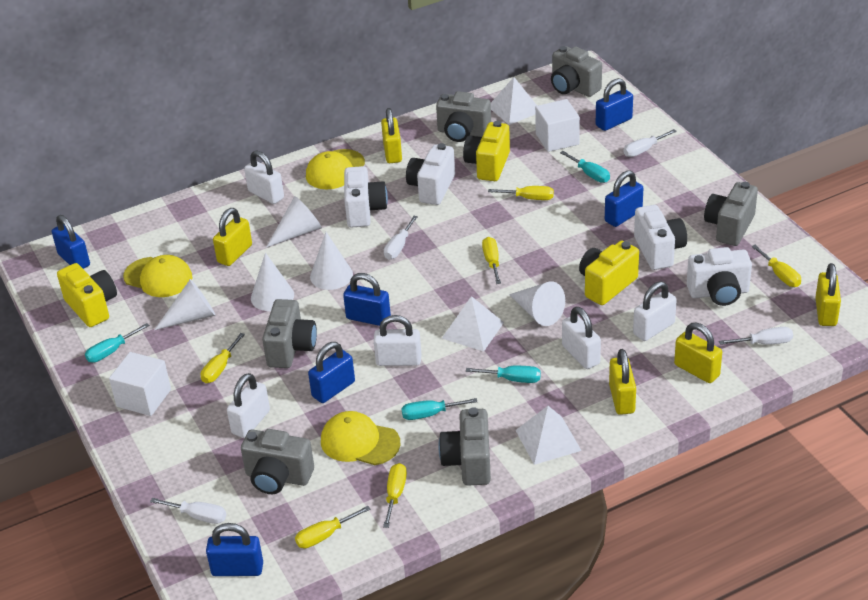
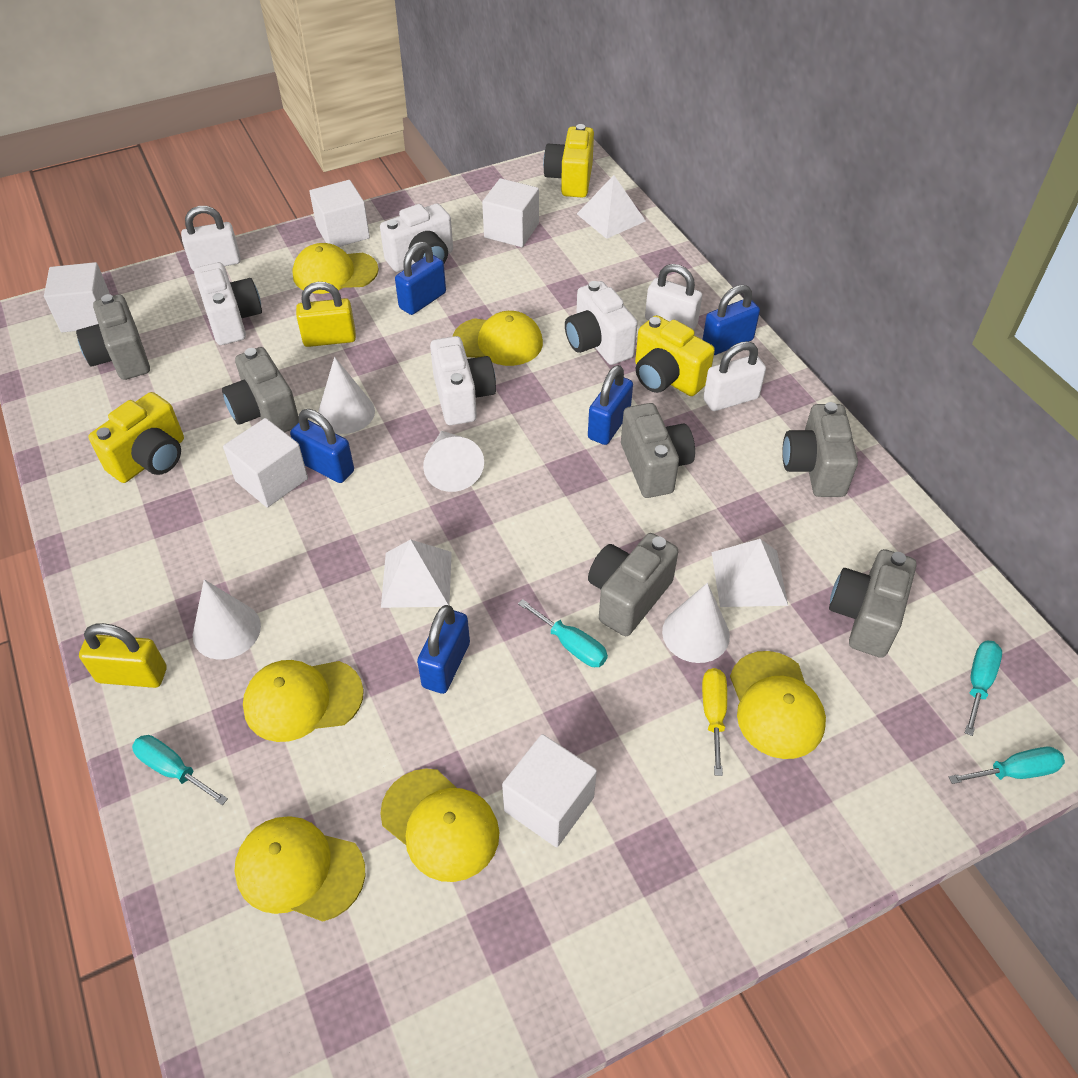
blue padlock: [52,215,90,269] [206,523,263,576] [308,342,355,403] [343,273,391,326] [596,78,633,131] [605,170,643,227] = 6 -> [290,409,354,483] [395,241,446,315] [417,605,470,694] [588,365,633,445] [702,285,760,355] = 5
white cone: [154,279,215,330] [251,252,294,311] [266,196,322,248] [310,232,353,290] [509,281,565,326] = 5 -> [193,579,261,660] [318,357,375,434] [423,431,484,492] [662,583,730,663] = 4
white cube: [109,352,171,416] [535,99,580,152] = 2 -> [44,262,110,332] [223,418,308,508] [309,180,370,247] [482,178,539,247] [502,734,597,847] = 5
white padlock: [227,373,270,438] [244,150,284,204] [374,315,421,366] [562,307,601,369] [633,281,677,341] = 5 -> [181,206,241,271] [645,264,702,330] [703,341,766,411] = 3
white screwdriver: [150,498,226,524] [384,216,418,259] [623,129,677,157] [719,327,793,345] = 4 -> none = 0
yellow cap: [123,255,193,297] [306,149,365,189] [321,411,400,465] = 3 -> [234,816,365,922] [243,660,364,742] [292,243,379,294] [380,769,499,882] [453,311,543,366] [730,651,826,759] = 6
yellow padlock: [213,208,252,266] [381,108,402,163] [609,349,636,415] [674,323,722,383] [815,263,841,326] = 5 -> [79,623,167,688] [296,282,356,347] = 2
yellow screwdriver: [201,333,245,383] [295,506,371,548] [383,463,407,528] [482,237,501,284] [488,186,554,200] [751,245,801,287] = 6 -> [702,668,727,776] = 1

